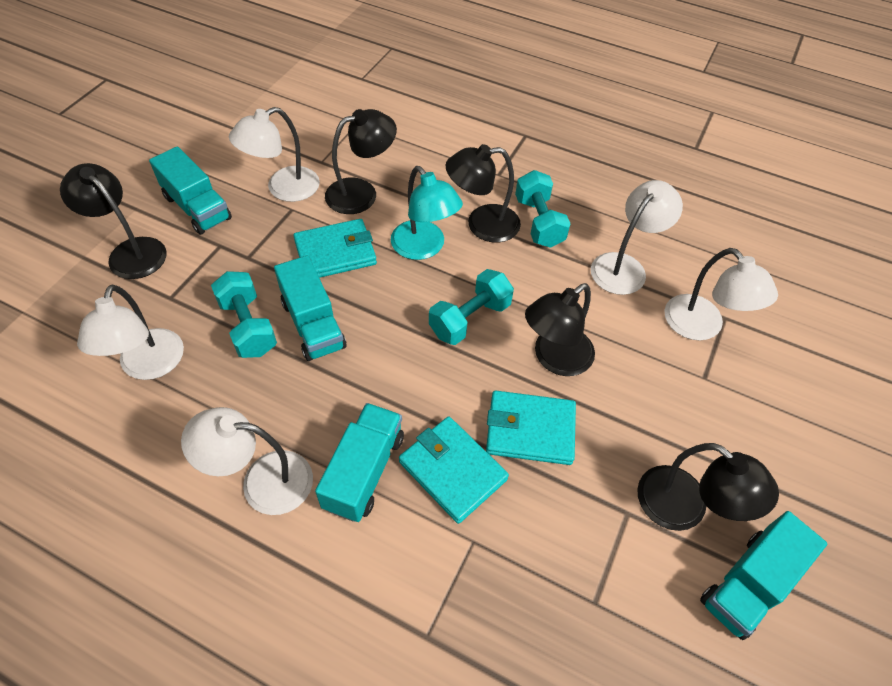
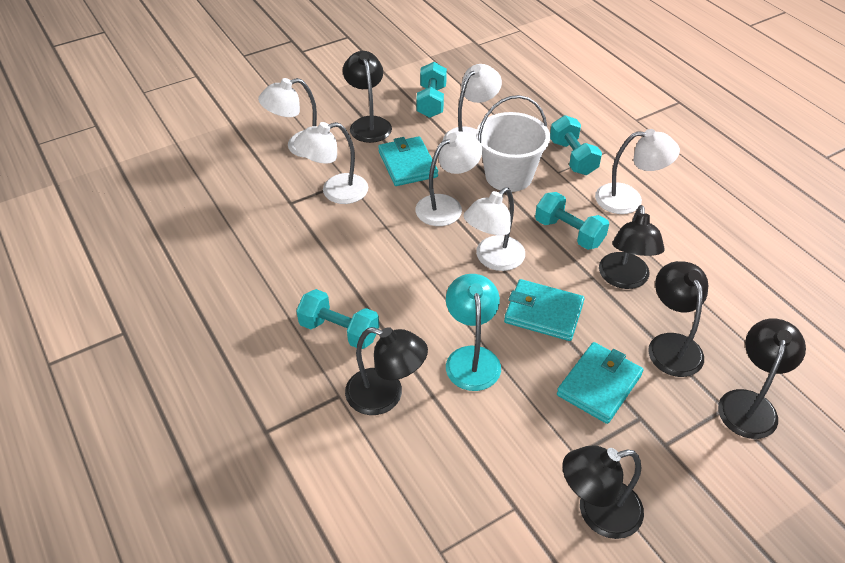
black lamp: [60,163,166,279] [325,109,397,214] [446,144,521,242] [525,283,595,376] [637,443,779,531] = 5 -> [343,51,392,143] [345,327,428,415] [562,445,644,539] [599,205,665,289] [648,261,708,377] [718,318,806,439] = 6
turquoise dumbbell: [211,271,277,358] [429,269,514,345] [515,170,571,248] = 3 -> [296,289,379,349] [416,62,447,118] [535,192,609,250] [550,115,602,175] = 4
turquoise truck: [149,146,232,235] [274,255,346,361] [315,403,404,522] [700,511,827,640] = 4 -> none = 0
white bucket: none = 0 -> [476,95,550,192] = 1
white lamp: [77,284,184,380] [181,407,313,515] [229,107,320,202] [591,180,683,295] [664,248,778,341] = 5 -> [258,78,317,158] [294,122,368,204] [415,131,482,226] [443,64,502,139] [464,187,525,271] [595,129,680,214] = 6

